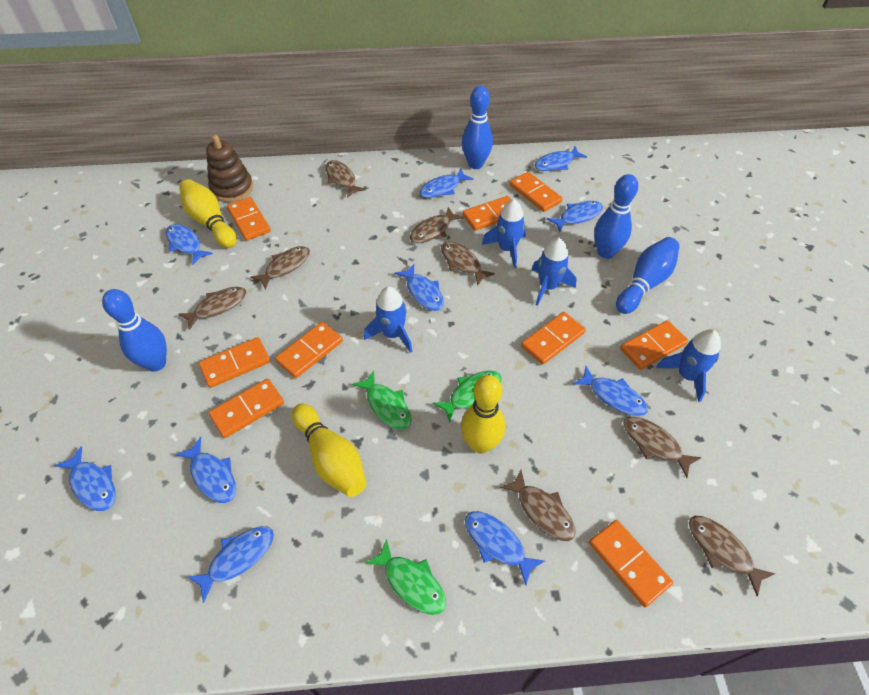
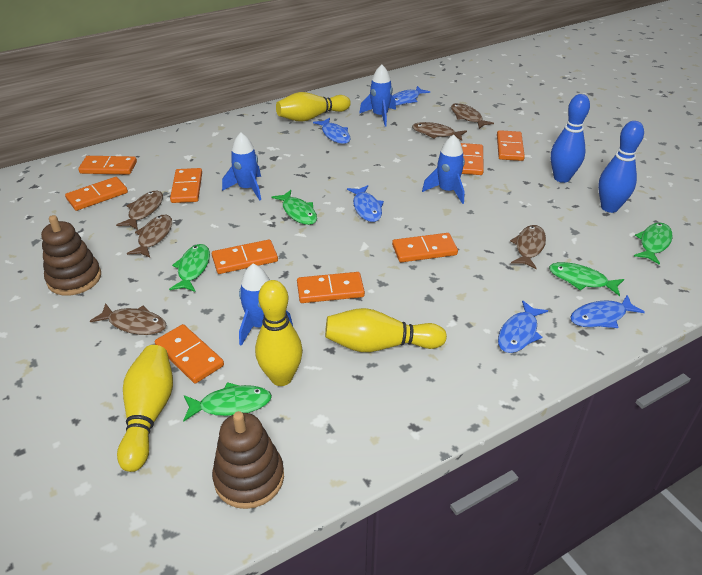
blue bowling pin: [102,289,167,372] [462,86,493,169] [594,174,638,259] [616,237,680,314] = 4 -> [551,94,590,183] [598,121,644,213] = 2
blue fish: [54,446,116,511] [166,224,213,265] [175,437,236,503] [187,526,274,603] [394,264,444,311] [419,168,473,198] [465,511,545,585] [534,146,587,171] [547,201,603,232] [573,366,648,416] = 10 -> [313,118,350,144] [347,185,384,222] [392,86,430,105] [498,300,548,353] [570,295,645,328] = 5
brown fish: [178,287,246,330] [250,246,310,290] [326,160,366,198] [410,207,464,243] [441,242,495,286] [500,470,576,541] [623,417,702,478] [689,516,775,596] = 8 -> [90,303,167,335] [116,191,163,230] [127,215,172,258] [412,122,467,141] [451,103,494,129] [510,225,546,269] = 6
brown stacking toy: [206,135,253,202] = 1 -> [41,215,101,296] [212,411,284,509] = 2
green fish: [352,371,411,430] [365,539,446,615] [433,370,502,423] = 3 -> [169,244,210,292] [183,382,272,422] [272,190,317,225] [549,262,624,296] [634,222,673,265] = 5
yellow bowling pin: [179,179,237,248] [292,403,367,497] [461,375,505,454] = 3 -> [117,345,173,472] [255,280,303,386] [276,92,351,122] [325,308,447,352] = 4

